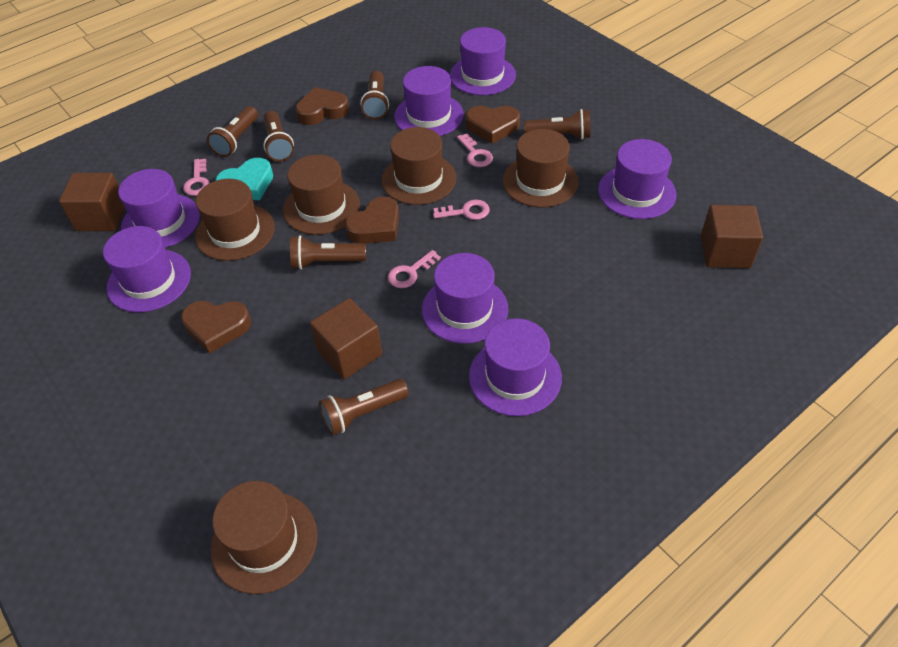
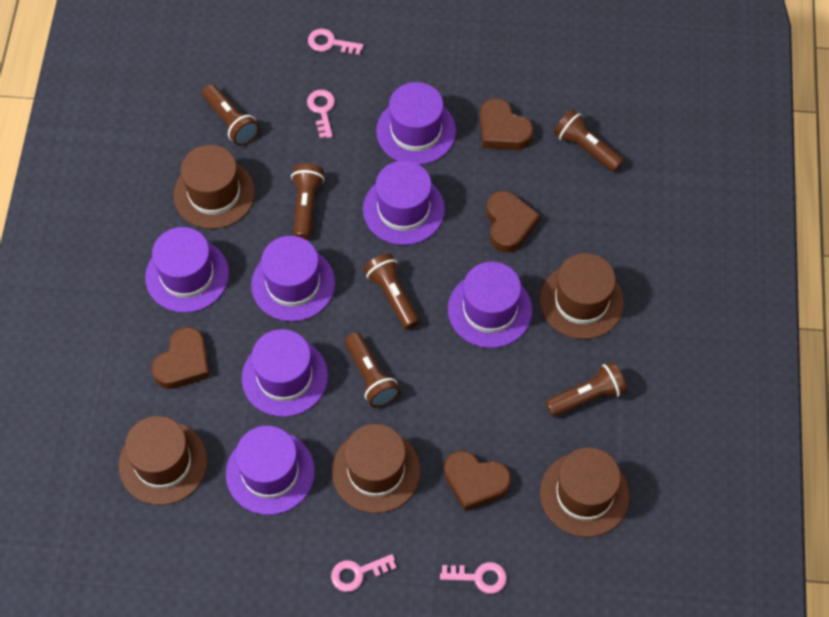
brown cube: [59,173,125,231] [310,298,382,379] [701,205,763,268] = 3 -> none = 0
turquoise heart: [215,158,273,200] = 1 -> none = 0

